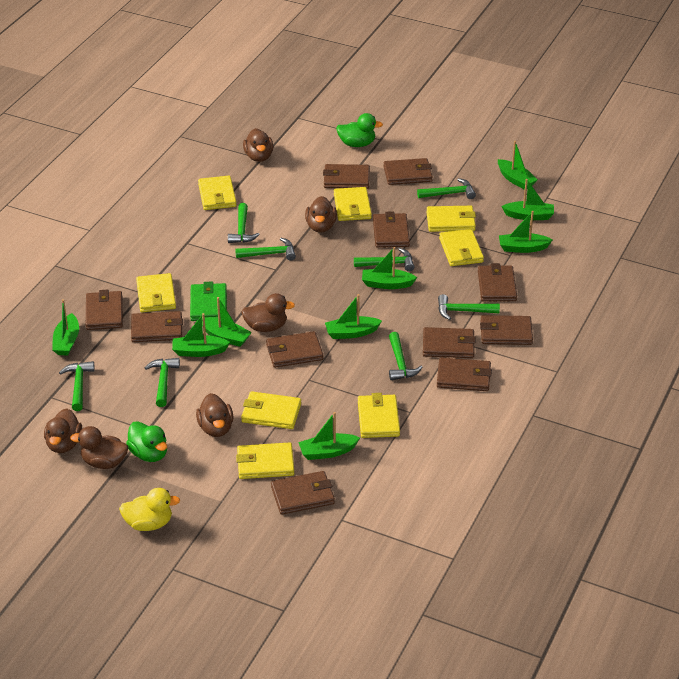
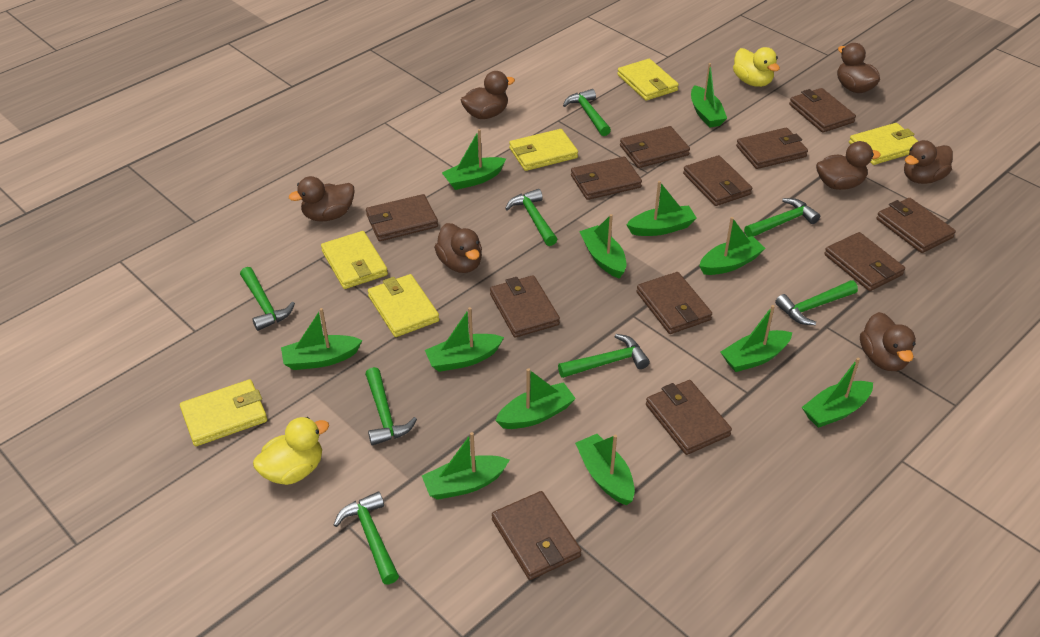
brown duck: [44,408,82,453] [70,426,128,469] [196,393,234,437] [241,293,295,332] [243,128,273,162] [305,196,337,233] = 6 -> [289,176,355,222] [434,223,482,273] [461,71,515,119] [816,141,881,190] [837,43,880,93] [860,312,916,371] [904,140,953,184] = 7
brown wallet: [86,290,123,330] [131,311,183,342] [266,331,323,368] [271,471,335,515] [323,164,370,189] [373,211,410,248] [384,158,433,185] [423,327,476,358] [437,357,492,391] [478,263,517,302] [480,315,533,345] = 11 -> [366,194,438,241] [490,275,560,338] [492,491,581,580] [571,156,642,200] [620,126,690,168] [636,272,712,334] [646,380,732,455] [683,155,752,206] [736,127,808,169] [789,88,856,132] [824,232,905,291] [876,198,956,253] = 12
green boat: [52,299,79,356] [172,313,230,357] [202,297,252,347] [298,412,360,460] [325,294,382,339] [362,247,417,289] [498,141,538,190] [499,211,553,253] [501,179,554,220] = 9 -> [281,308,363,370] [422,432,509,500] [425,307,504,372] [442,129,506,190] [495,368,576,429] [575,434,635,505] [579,214,626,279] [626,181,697,236] [691,63,727,128] [699,217,766,275] [721,305,792,372] [802,358,873,428] = 12
green duck: [126,421,167,462] [336,113,383,147] = 2 -> none = 0
green wallet: [190,282,227,321] = 1 -> none = 0
yellow duck: [119,488,180,531] = 1 -> [253,417,329,485] [733,47,780,87] = 2
yellow wallet: [136,273,176,312] [198,176,237,210] [236,442,294,479] [241,391,301,429] [334,187,372,221] [358,393,400,438] [426,206,476,232] [439,229,484,266] = 8 -> [180,379,267,446] [321,231,388,289] [368,274,439,337] [509,129,578,171] [617,59,679,101] [849,123,918,165] = 6

